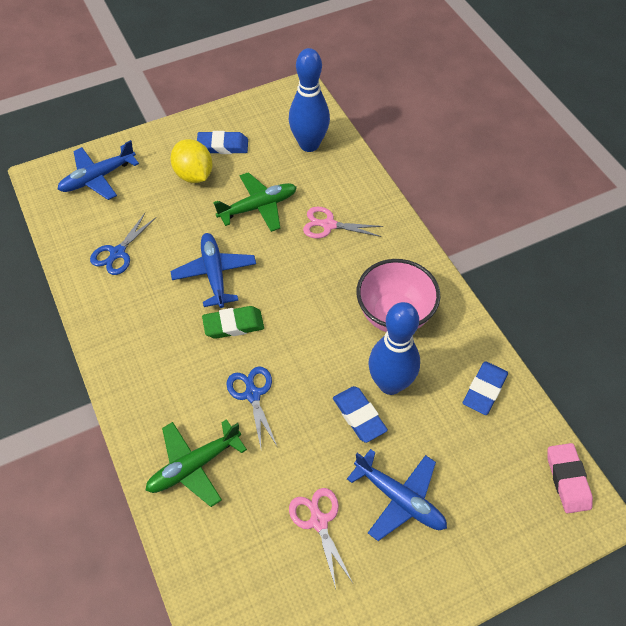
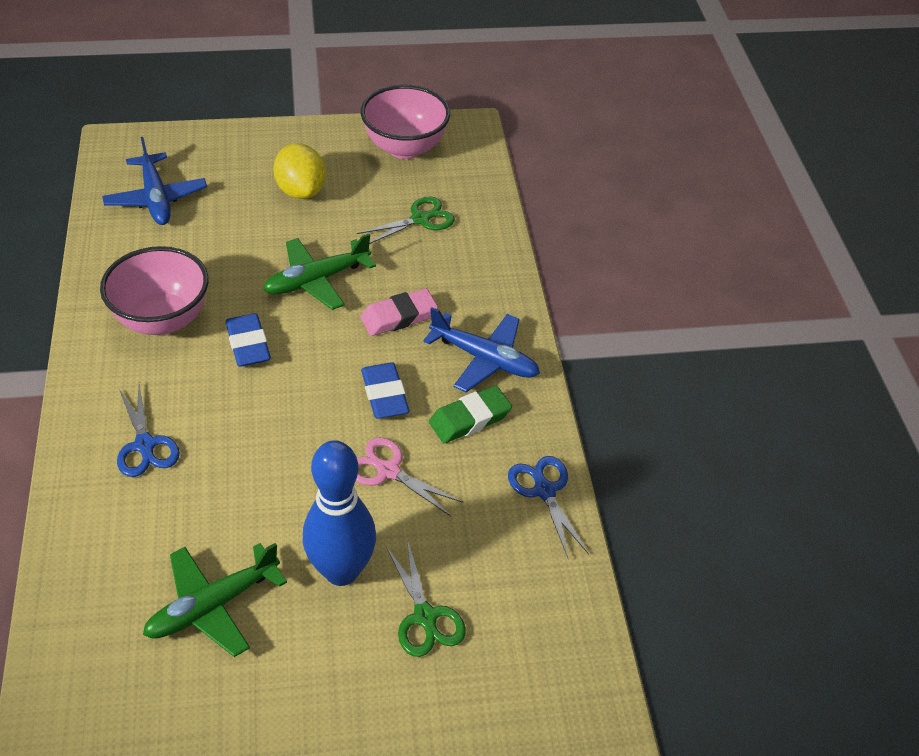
blue bowling pin: [289,48,330,152] [368,302,420,395] = 2 -> [303,440,376,586] = 1
blue eraser: [197,131,248,154] [333,386,388,443] [463,361,508,415] = 3 -> [225,313,271,367] [361,362,410,419] = 2
blue plane: [58,140,139,200] [170,233,256,308] [347,449,447,541] = 3 -> [102,137,207,225] [423,307,540,392] = 2
green scissors: none = 0 -> [357,196,455,244] [386,539,466,657] = 2
pink bowl: [356,259,440,332] = 1 -> [100,246,209,335] [361,85,450,159] = 2
pink scissors: [289,488,353,589] [303,207,383,238] = 2 -> [356,437,463,516] = 1

